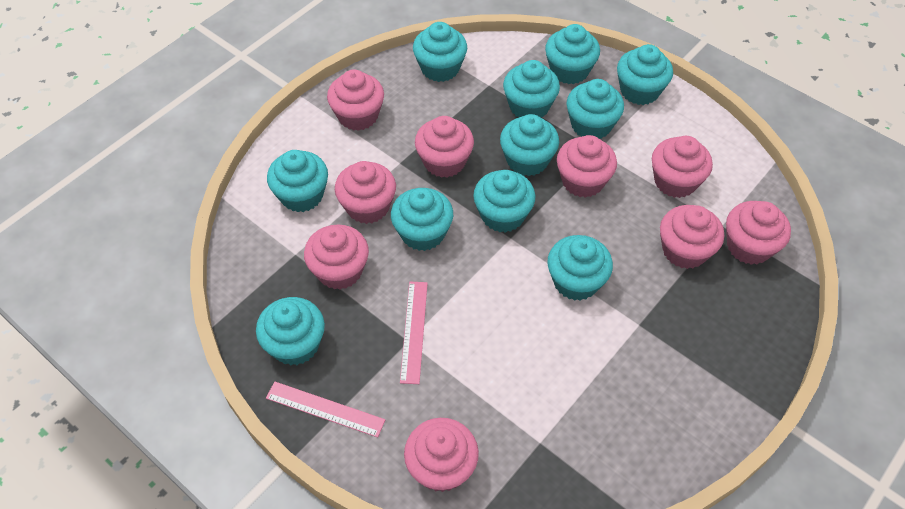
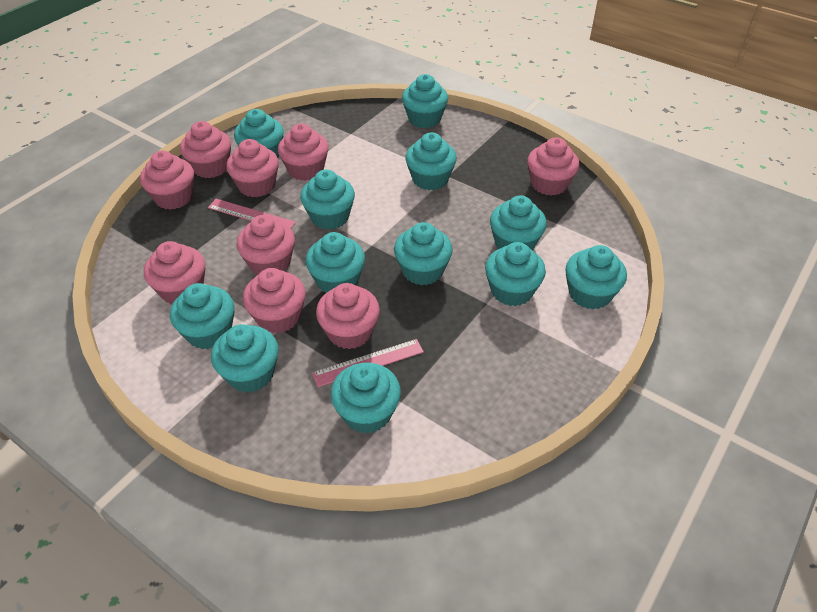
turquoise cupcake: [256,297,325,365] [267,150,328,212] [391,188,453,251] [413,22,467,82] [473,170,536,233] [500,114,559,176] [503,60,560,117] [545,24,600,84] [547,235,613,301] [566,79,624,139] [617,44,673,105] = 11 -> [170,283,235,349] [211,324,279,392] [234,109,284,158] [300,170,355,230] [306,232,365,293] [331,363,401,434] [394,222,453,285] [402,74,448,128] [405,132,457,190] [485,242,546,306] [490,195,547,250] [565,245,627,309] = 12

